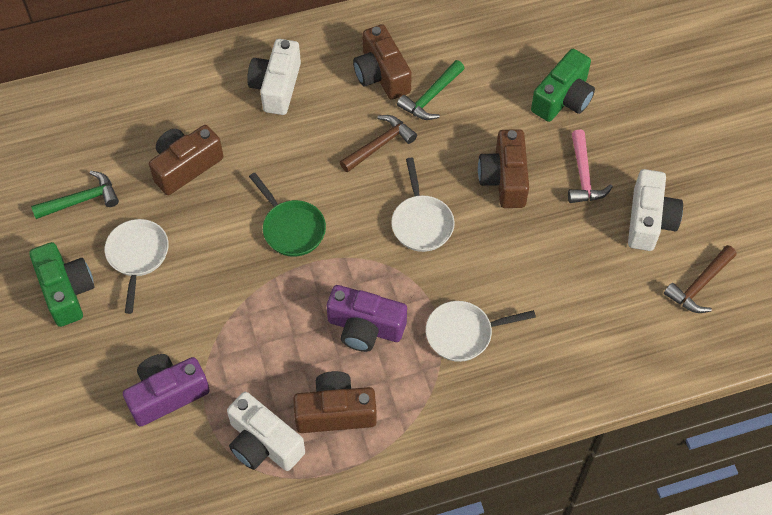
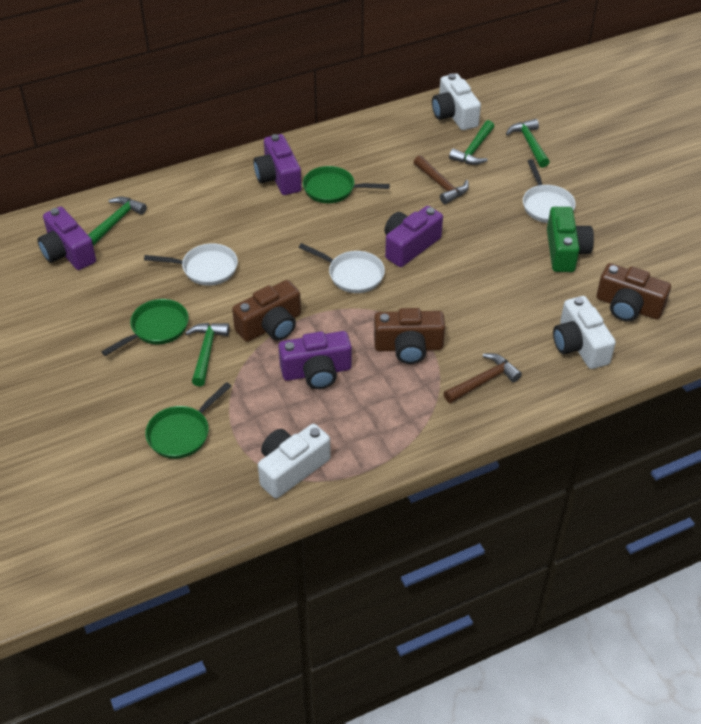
brown camera: [149,125,223,195] [293,371,377,433] [353,24,412,100] [478,129,529,208] = 4 -> [232,280,301,342] [374,308,445,364] [596,263,671,322] = 3
green camera: [29,242,95,327] [531,49,595,122] = 2 -> [547,207,594,272] = 1
green hammer: [31,171,119,219] [397,60,465,120] = 2 -> [88,197,147,246] [185,323,229,386] [449,120,495,165] [506,119,550,168] = 4
green pan: [249,173,326,257] = 1 -> [101,299,189,356] [145,382,231,459] [303,166,390,203] = 3
pink hammer: [568,130,613,203] = 1 -> none = 0
purple camera: [123,354,210,427] [327,285,407,352] = 2 -> [37,207,96,270] [253,134,302,195] [278,331,352,389] [384,206,443,267] = 4

